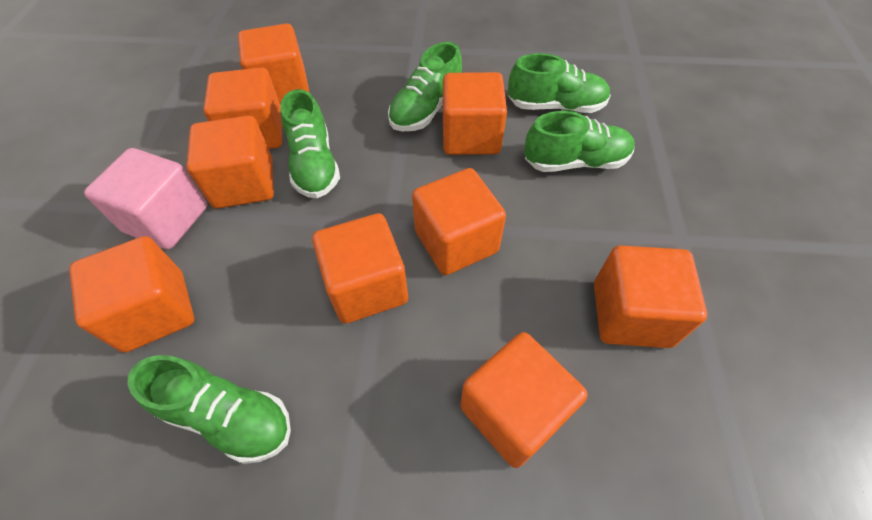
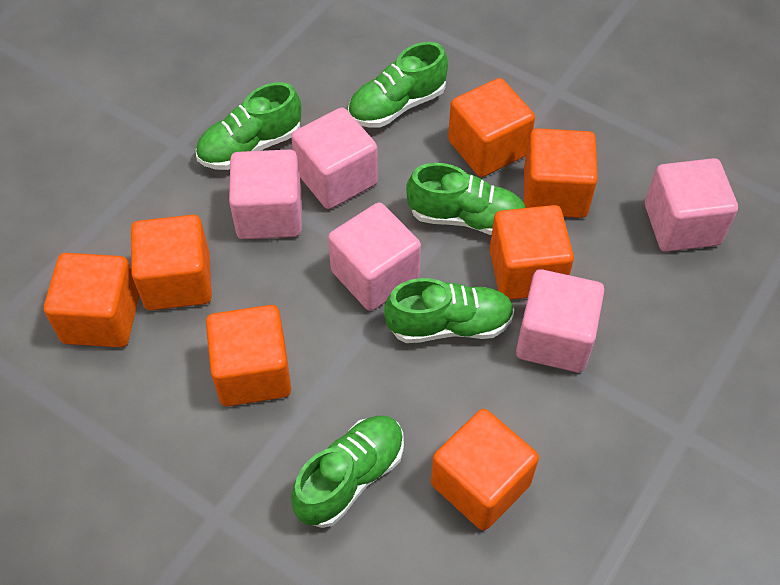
orange cube: [69,236,194,353] [186,116,274,209] [203,68,282,149] [238,23,309,103] [312,213,408,324] [412,168,506,275] [443,72,507,155] [460,332,588,468] [594,246,707,348] = 9 -> [44,253,139,348] [131,215,212,311] [206,305,291,406] [431,409,539,531] [448,78,535,177] [489,205,574,300] [524,128,598,218] = 7
pink cube: [84,148,207,249] = 1 -> [229,149,302,239] [291,107,378,209] [328,203,421,311] [516,269,604,372] [645,158,738,252] = 5

